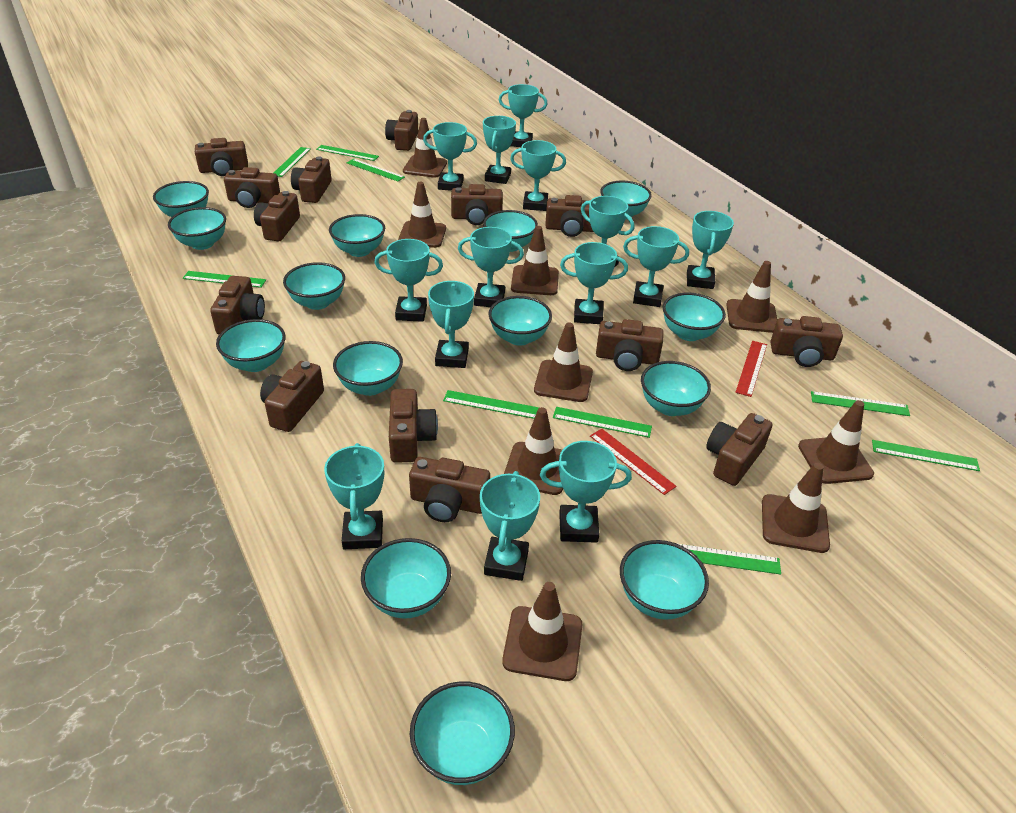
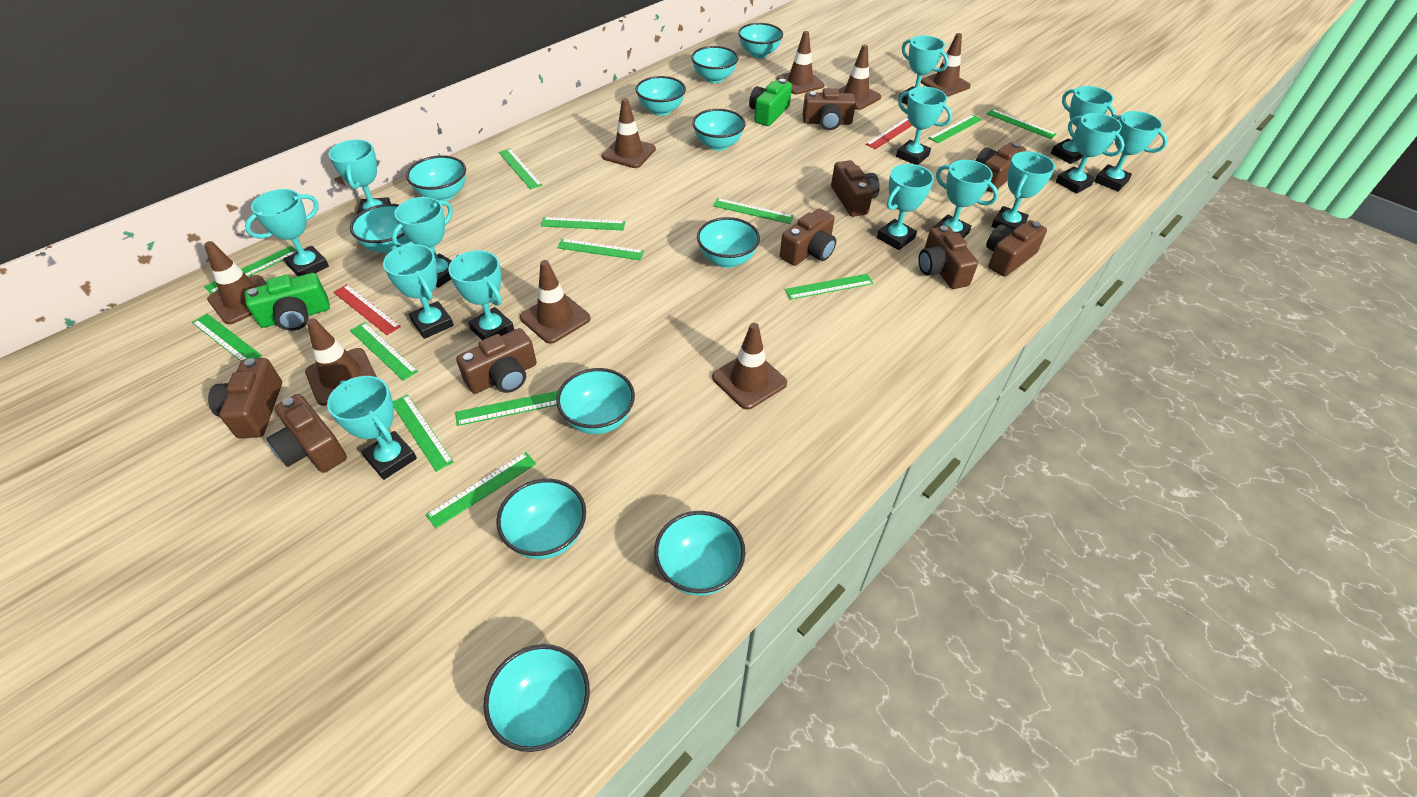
brown camera: [195,138,248,176] [210,276,265,334] [224,167,280,208] [254,191,300,241] [260,361,324,432] [291,156,332,203] [385,110,418,151] [389,389,438,463] [409,457,490,522] [451,184,503,225] [545,195,593,237] [596,319,664,371] [706,413,772,486] [770,316,843,367] = 14 -> [208,358,282,439] [267,394,347,473] [456,328,537,394] [780,208,836,266] [803,88,856,130] [831,160,880,217] [918,225,978,289] [976,142,1026,193] [986,220,1047,277] = 9
brown traffic cone: [398,182,446,248] [403,118,447,178] [502,582,582,681] [504,407,563,495] [511,226,559,295] [534,322,593,402] [726,261,777,333] [762,463,830,553] [798,400,874,484] = 9 -> [204,241,266,324] [305,318,377,406] [520,260,591,344] [602,98,656,168] [712,323,787,410] [777,31,825,95] [838,45,881,110] [921,33,971,97] = 8
green camera: none = 0 -> [245,273,330,331] [749,79,792,126] = 2
green ruler: [183,271,266,288] [274,147,311,177] [316,145,379,161] [347,159,405,181] [443,390,539,419] [553,407,652,438] [676,543,781,575] [811,391,910,416] [872,440,980,471] = 9 -> [192,314,262,361] [204,246,297,294] [350,322,418,381] [393,394,453,472] [426,452,536,528] [455,391,558,426] [499,149,542,189] [541,217,625,230] [557,239,644,260] [713,198,794,224] [785,274,873,300] [929,115,982,143] [987,109,1056,139] = 13
turquoise bowl: [153,181,209,217] [168,207,226,250] [216,319,286,372] [283,262,345,310] [329,214,385,257] [333,341,403,396] [361,538,451,619] [410,681,515,785] [483,210,538,252] [489,296,552,346] [600,181,652,219] [620,540,709,620] [641,361,711,416] [663,292,726,341] = 14 -> [350,204,410,254] [406,155,466,201] [484,644,590,752] [496,479,586,559] [556,368,635,434] [636,76,686,116] [654,511,746,596] [691,46,739,83] [692,109,746,151] [697,217,760,268] [738,23,783,58] = 11

